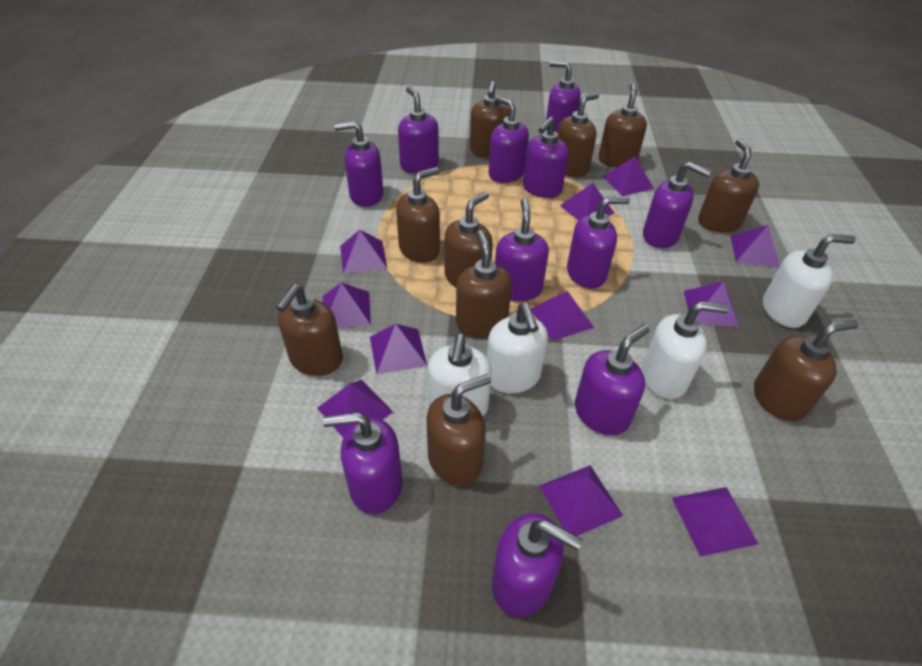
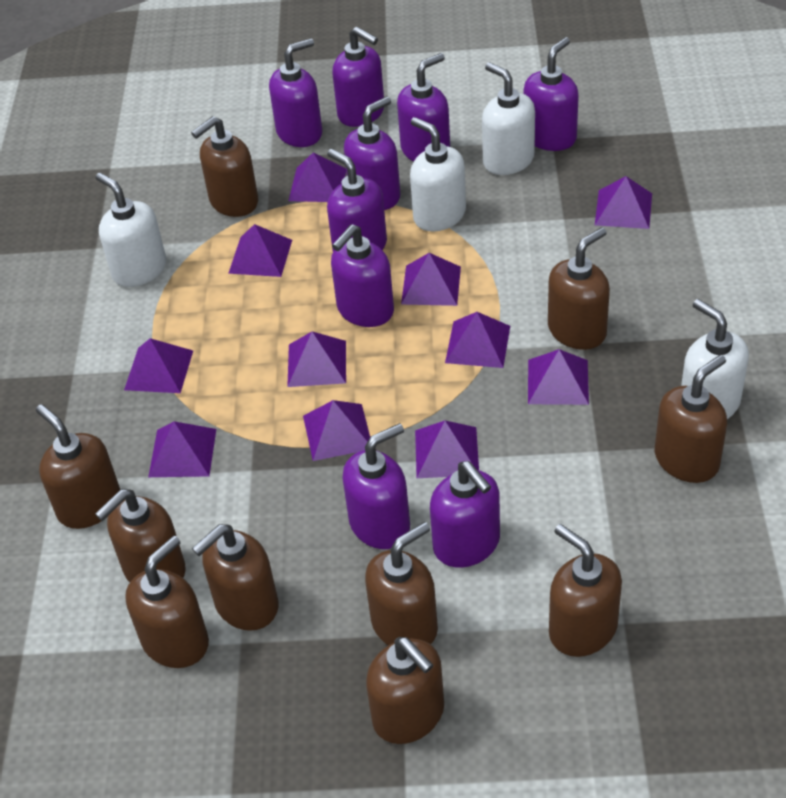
purple soap dispenser: [323,412,402,514] [334,121,384,207] [398,86,439,173] [489,96,529,183] [492,513,582,617] [495,198,549,301] [523,117,569,198] [546,61,581,133] [567,196,630,289] [575,324,650,436] [643,161,711,248] = 11 -> [269,38,322,147] [327,149,387,251] [331,224,394,327] [332,27,384,127] [342,423,410,549] [344,96,400,210] [397,53,450,161] [430,461,500,568] [524,37,579,151] = 9

